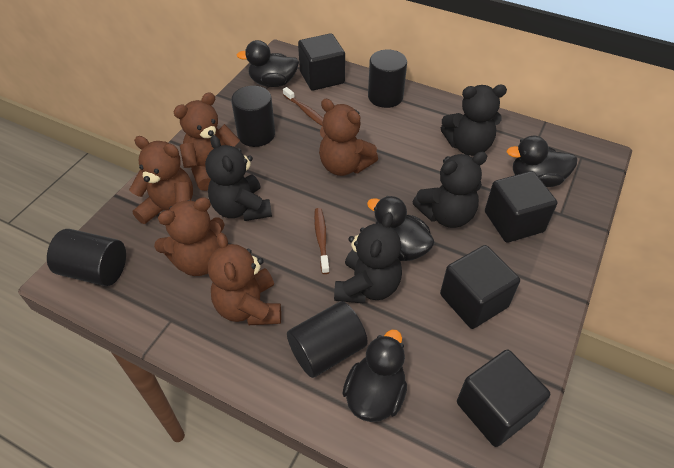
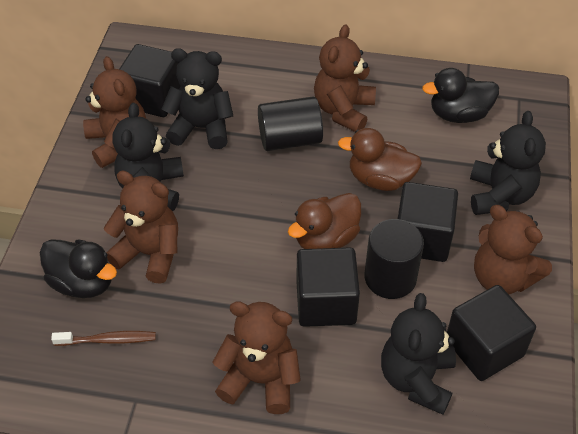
black cylinder: [47,229,126,286] [231,86,275,147] [287,301,368,378] [368,50,407,108] = 4 -> [258,96,323,151] [365,219,424,299] = 2
black duck: [237,40,299,87] [342,330,407,422] [367,196,435,261] [506,135,578,187] = 4 -> [40,239,117,298] [422,68,499,123] = 2
brown duck: none = 0 -> [288,193,361,249] [338,128,422,191] = 2
brown toothbrush: [283,87,323,126] [314,208,330,274] = 2 -> [51,331,156,346] = 1

